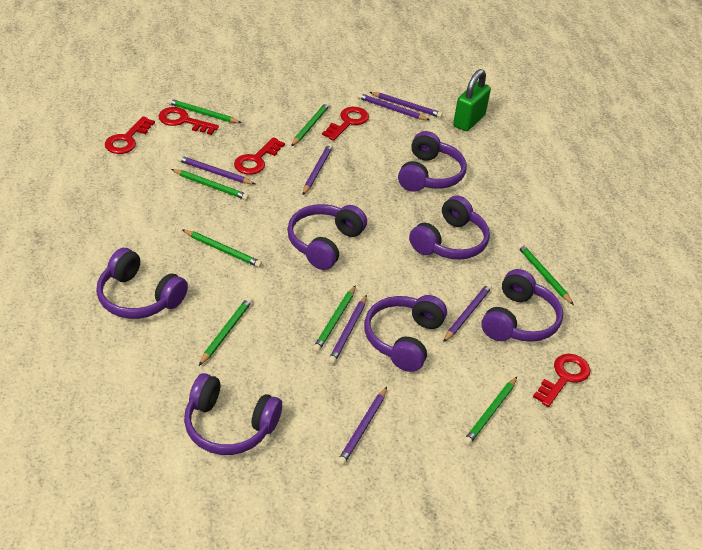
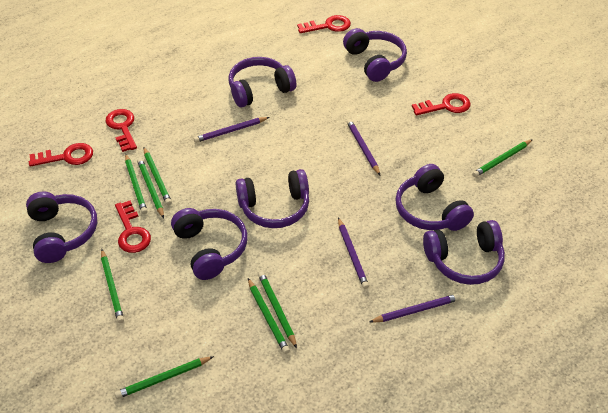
green padlock: [453,69,491,131] = 1 -> none = 0
purple pencil: [177,155,255,184] [303,143,333,195] [328,295,367,364] [337,387,387,466] [358,93,429,120] [370,92,443,118] [443,283,492,342] = 7 -> [194,117,269,143] [338,217,369,289] [347,119,380,175] [370,294,460,323] = 4

